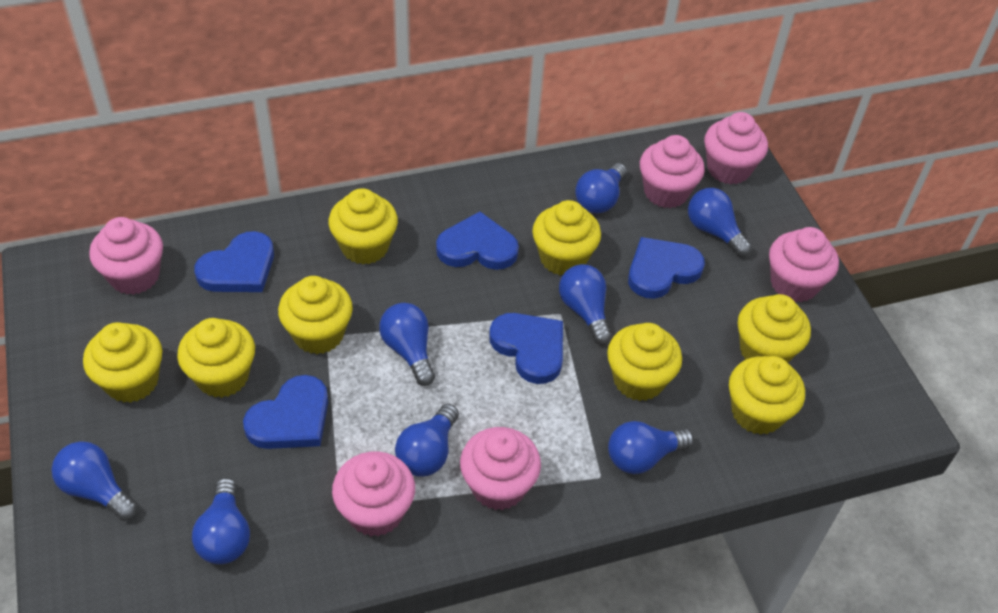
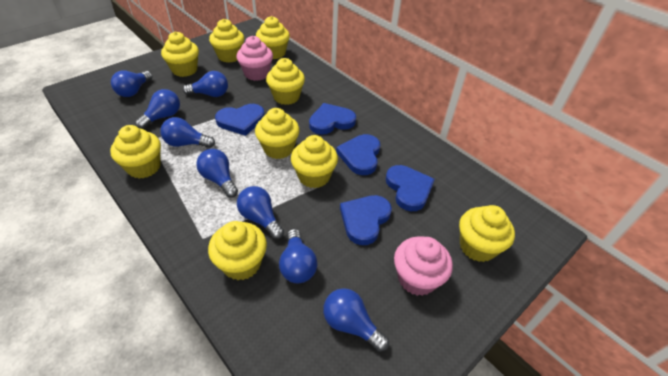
pink cupcake: [89,217,163,295] [332,451,415,537] [460,427,541,510] [640,135,705,208] [704,112,768,184] [769,227,839,302] = 6 -> [236,36,273,81] [394,236,453,296] = 2
yellow cupcake: [83,322,162,403] [177,318,255,398] [278,276,353,354] [328,188,398,264] [532,200,601,276] [607,323,682,401] [729,356,805,435] [738,294,811,363] = 8 -> [110,125,161,179] [161,32,199,77] [208,221,267,280] [209,19,244,63] [255,108,300,159] [256,16,290,59] [266,58,305,105] [291,135,338,188] [459,205,515,262] = 9

